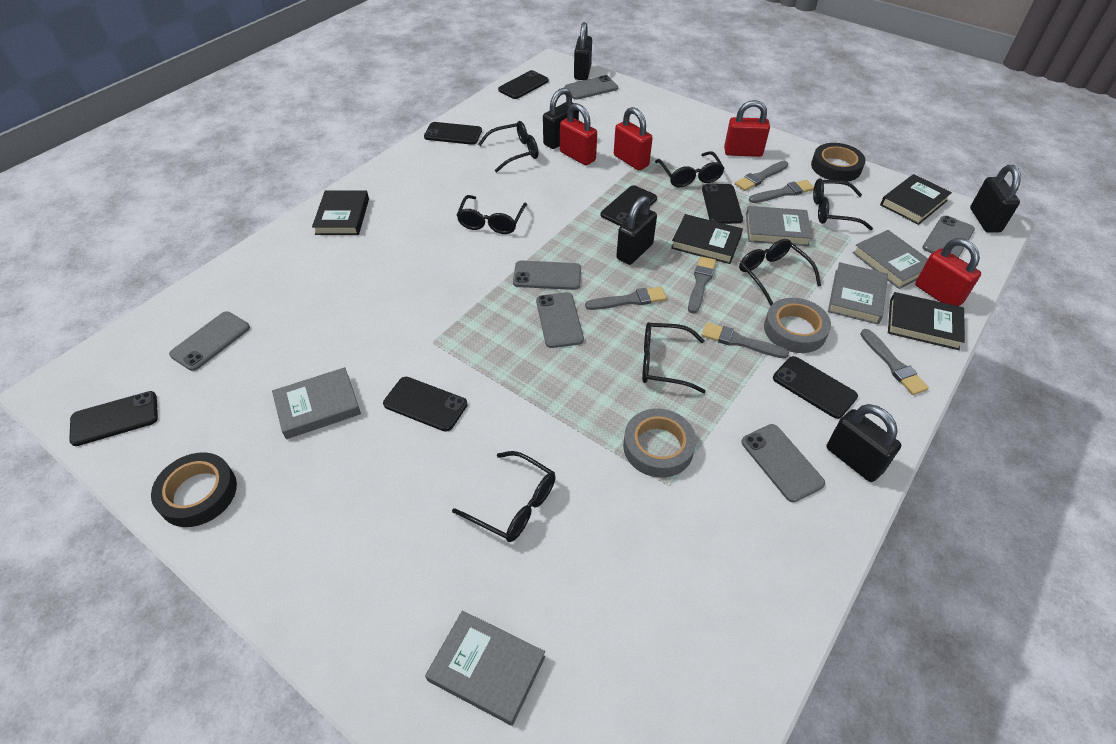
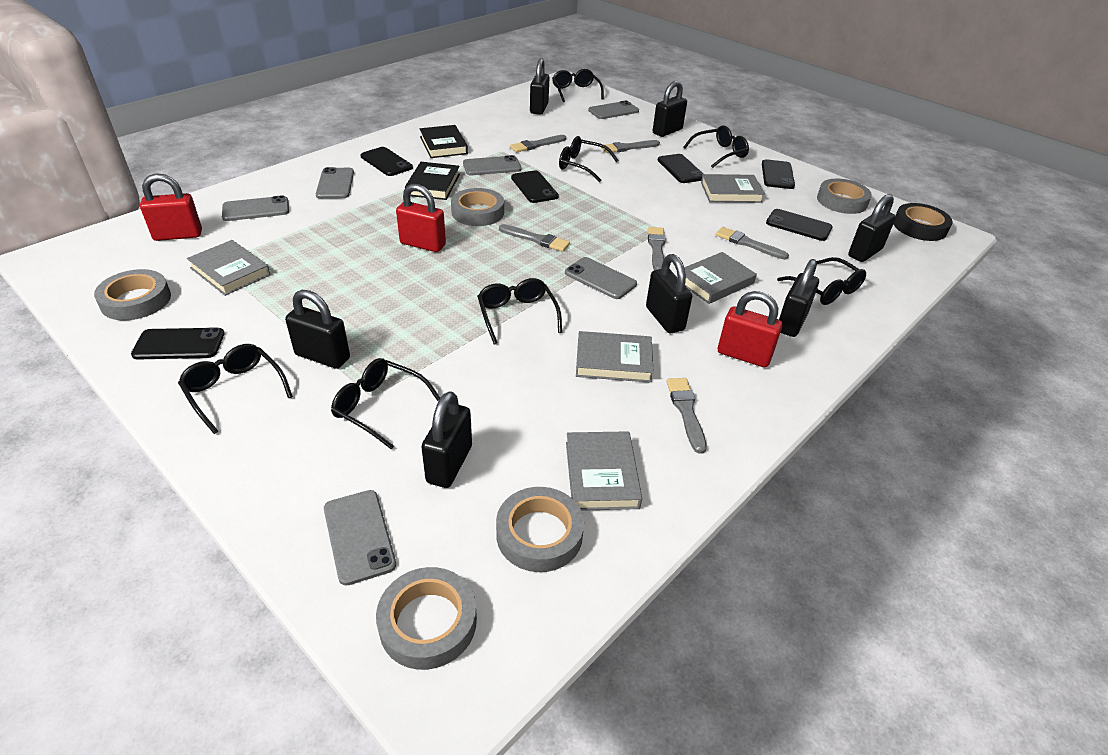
black book: [312,191,369,235] [671,214,743,264] [880,174,952,225] [888,292,965,350] = 4 -> [405,162,460,200] [419,125,468,158] = 2
black padlock: [543,88,579,149] [574,22,592,80] [616,196,657,265] [826,404,901,482] [970,165,1021,233] = 5 -> [285,290,350,369] [421,391,472,488] [530,58,549,115] [646,254,692,333] [653,81,687,137] [779,259,819,337] [848,194,896,262] = 7
black phone: [69,391,158,446] [383,377,467,432] [424,122,482,145] [498,70,549,99] [601,185,657,226] [702,184,743,224] [773,356,858,419] = 7 -> [131,327,225,360] [361,147,413,176] [511,170,559,203] [657,154,704,183] [762,159,795,189] [766,209,833,241] = 6
black tape: [151,453,237,527] [811,143,866,182] = 2 -> [894,203,953,241] = 1
grey tape: [623,409,696,478] [764,298,831,353] = 2 -> [94,269,171,320] [376,567,477,670] [451,188,504,226] [496,487,584,572] [817,179,872,214] = 5
red padlock: [560,103,597,166] [614,107,653,170] [724,100,770,157] [915,238,981,306] = 4 -> [140,173,202,241] [396,184,446,252] [718,291,783,368] = 3

